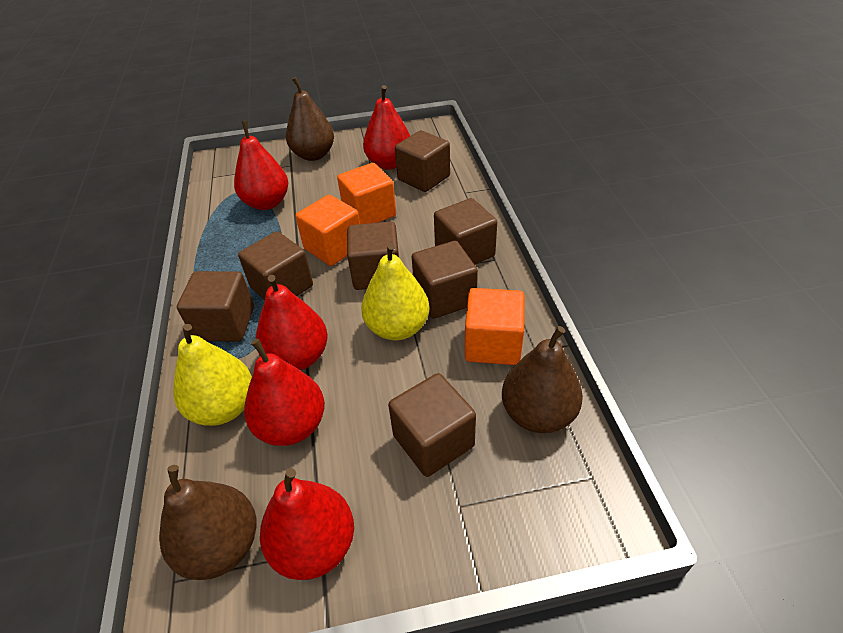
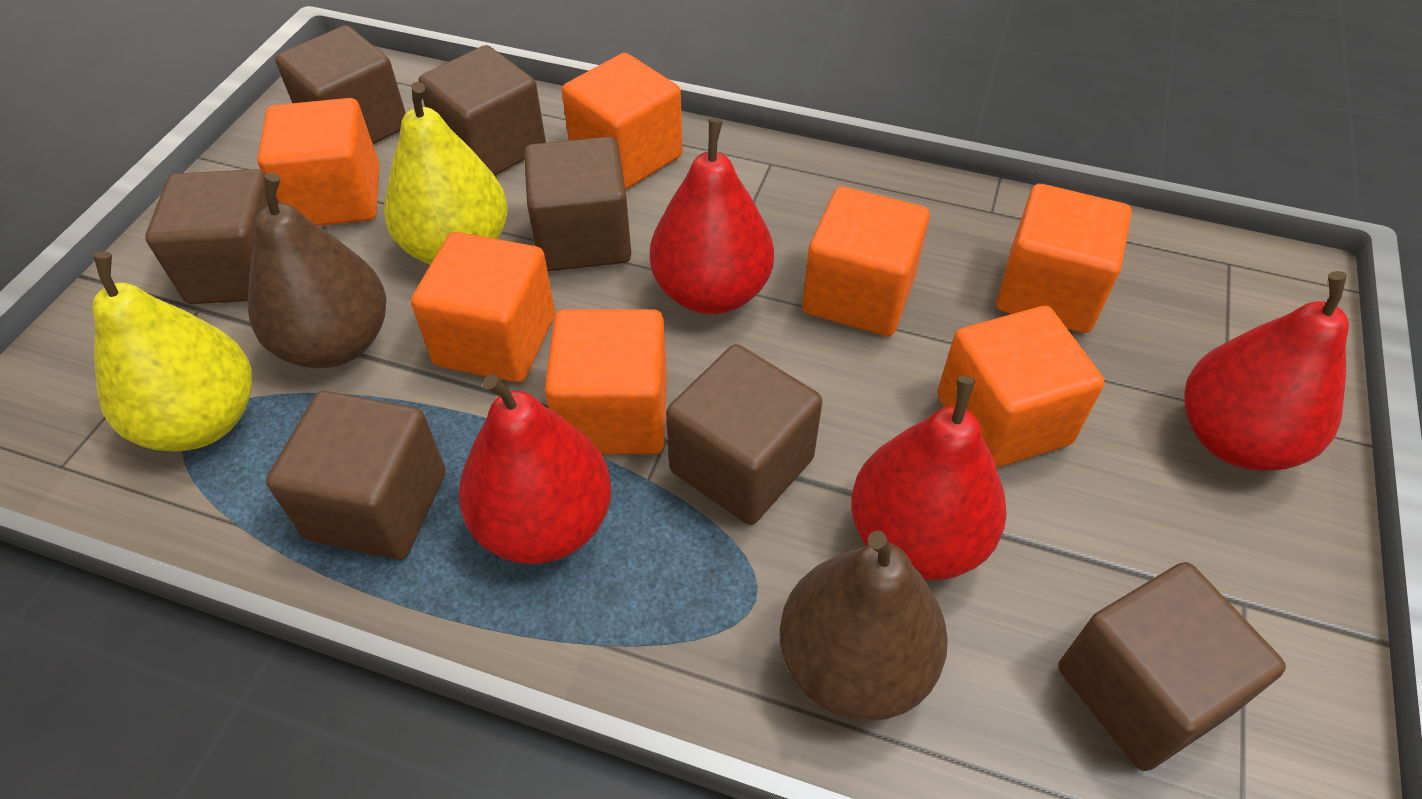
brown pear: [159,465,256,580] [286,77,334,161] [502,326,583,433] = 3 -> [247,173,386,368] [779,531,948,721] = 2
orange cube: [295,195,360,266] [337,163,396,224] [465,288,525,365] = 3 -> [257,98,380,226] [411,232,555,382] [545,309,667,454] [562,53,683,190] [802,186,930,336] [937,306,1105,468] [996,184,1132,333] = 7
red pear: [234,121,288,210] [244,339,325,446] [256,275,328,370] [260,468,354,580] [363,85,410,170] = 5 -> [459,374,612,564] [650,119,774,314] [851,376,1007,580] [1184,271,1349,471] = 4

